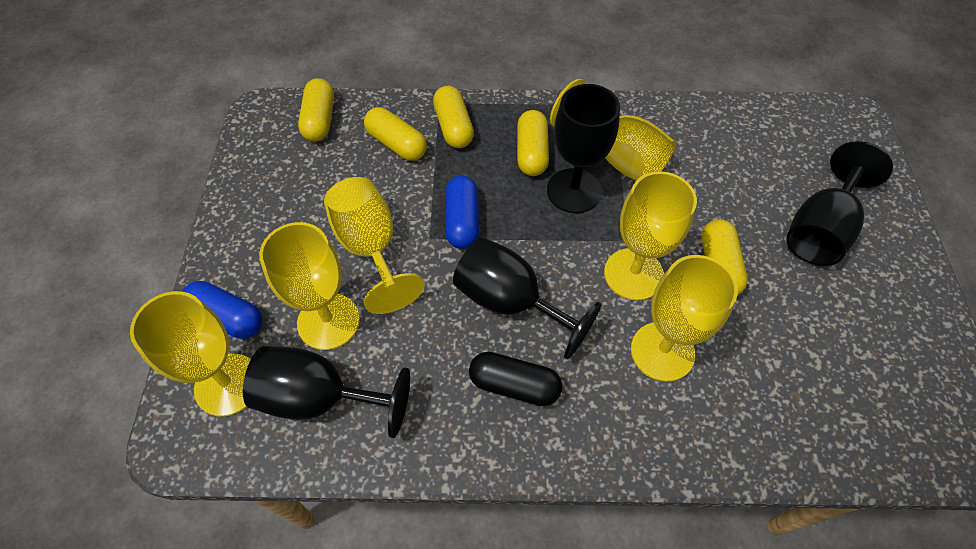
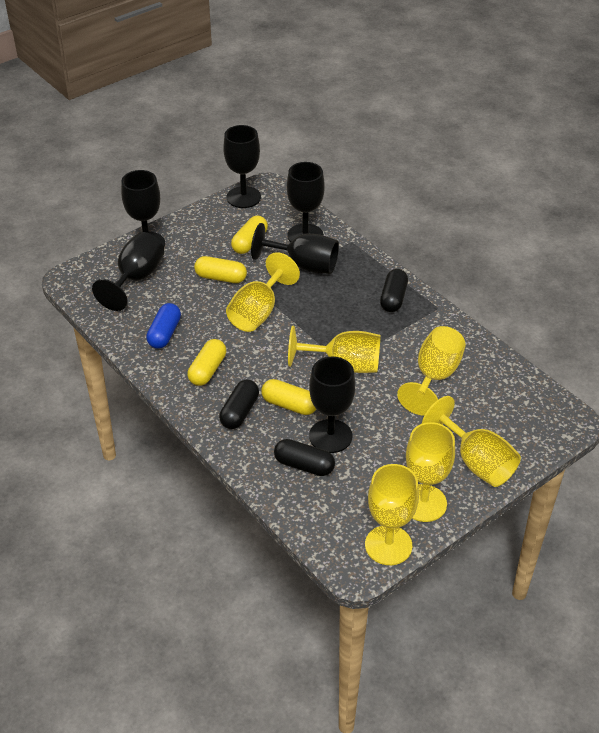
black capsule: [469,352,563,406] = 1 -> [219,380,259,429] [274,439,335,476] [380,269,408,312] = 3
black goblet: [243,346,410,438] [453,237,601,359] [547,84,620,213] [786,141,893,266] = 4 -> [92,232,164,311] [121,170,165,247] [223,125,261,208] [251,223,339,274] [287,162,325,242] [309,357,355,453] = 6
blue capsule: [182,281,262,339] [445,176,479,249] = 2 -> [146,303,181,349] = 1
yellow capsule: [298,78,334,142] [364,107,427,161] [433,86,474,148] [517,110,549,176] [701,219,748,296] = 5 -> [187,339,226,386] [194,256,247,283] [231,216,268,254] [261,379,316,415] = 4

